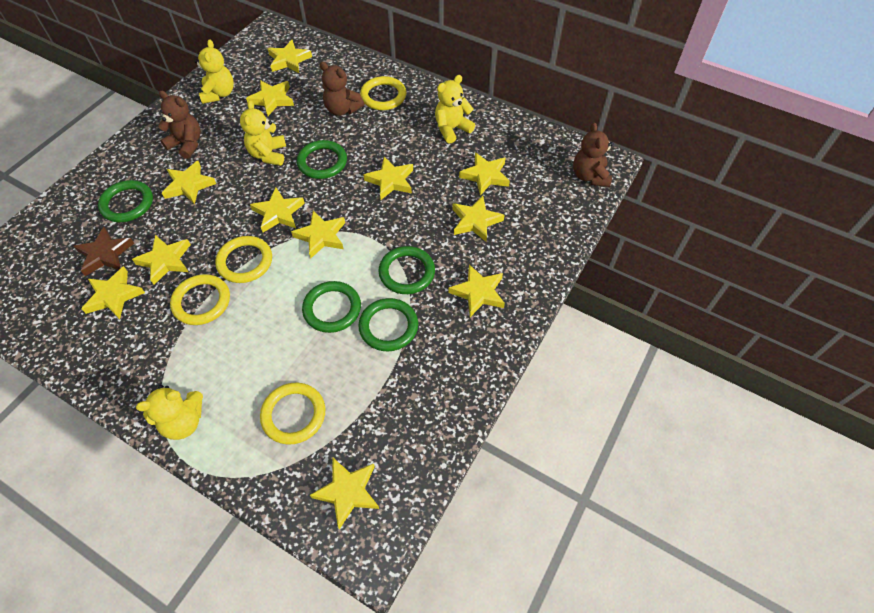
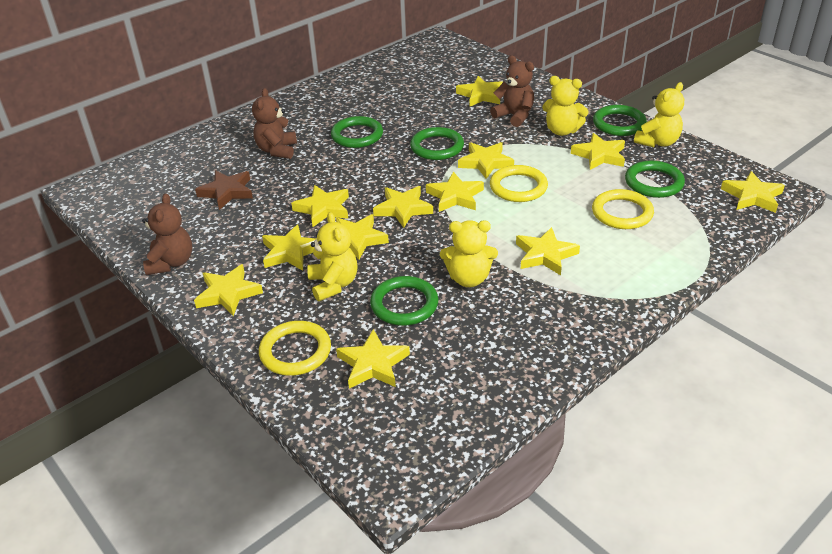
yellow ring: [170,274,230,325] [215,236,272,283] [260,383,326,445] [360,76,406,110] = 4 -> [259,321,331,376] [490,165,548,202] [592,189,654,229] = 3

